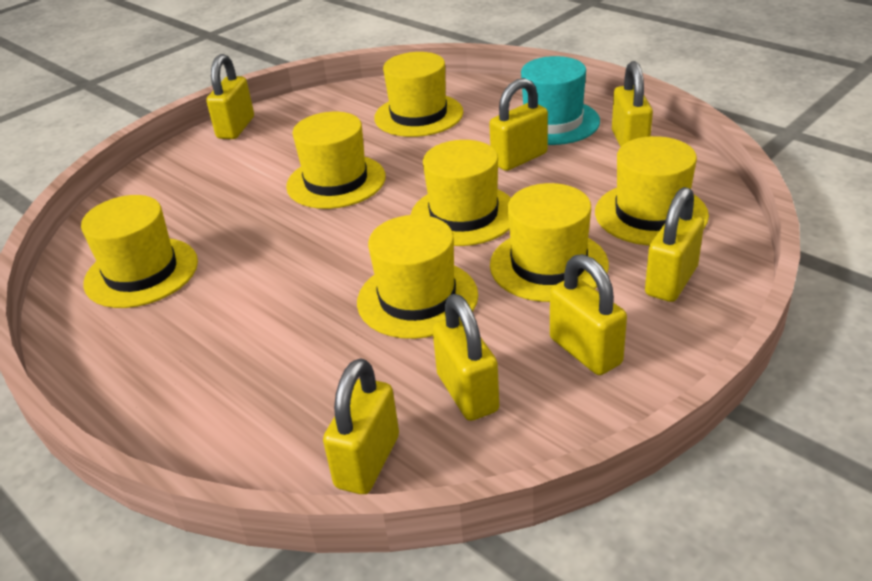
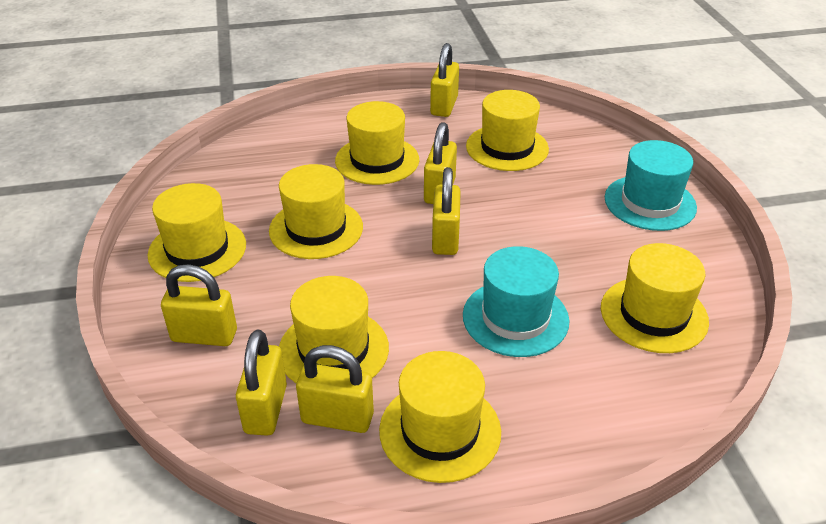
turquoise hat: [521,56,600,145] = 1 -> [463,246,569,357] [605,140,697,231] = 2
yellow padlock: [206,54,254,139] [323,358,399,494] [432,294,499,421] [489,78,548,171] [550,254,627,375] [612,61,653,147] [645,187,704,302] = 7 -> [161,264,237,346] [236,330,287,436] [296,345,374,433] [424,122,457,204] [430,43,459,117] [432,167,461,255] = 6

